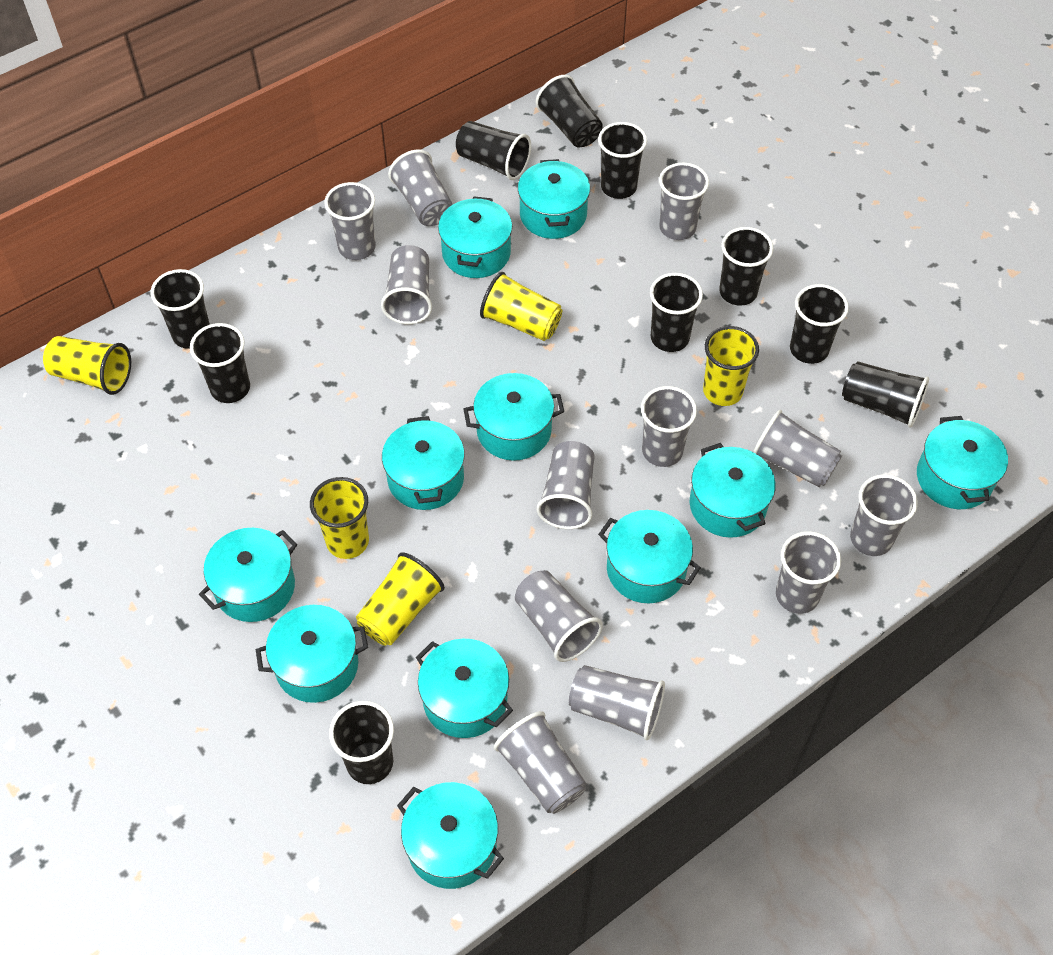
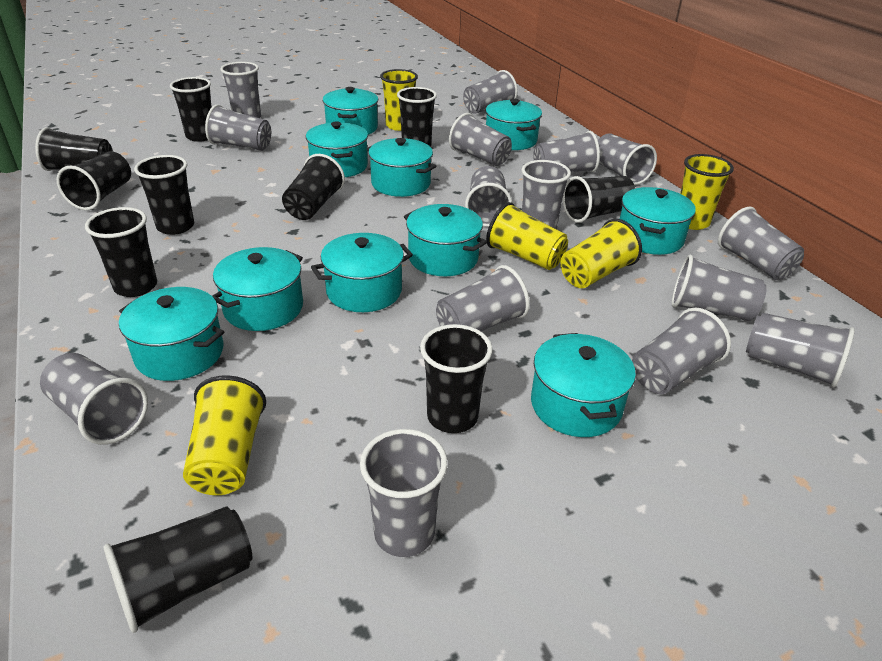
grey cup: [324,182,376,260] [381,245,432,324] [388,150,453,226] [494,711,587,814] [515,570,603,662] [537,441,595,529] [569,665,665,740] [641,386,697,467] [659,162,709,240] [753,410,842,487] [776,531,841,614] [850,474,918,556] = 12 -> [40,353,148,445] [205,104,271,151] [220,62,261,118] [360,429,447,557] [436,265,530,331] [449,113,512,166] [463,70,518,114] [465,166,512,227] [521,160,571,229] [533,131,600,172] [598,133,657,185] [632,308,731,394] [672,254,767,321] [718,207,804,280] [746,313,855,388] = 15
turquoise pot: [199,528,298,622] [256,605,368,703] [382,416,465,510] [397,782,504,889] [416,639,513,738] [438,196,512,278] [463,373,564,461] [518,159,590,239] [598,510,701,603] [690,443,776,538] [917,416,1008,509] = 11 -> [119,287,224,381] [212,247,303,331] [306,121,368,177] [311,233,413,312] [323,87,378,135] [367,138,436,197] [404,204,487,276] [486,99,542,150] [531,333,636,437] [620,187,696,255] = 10

